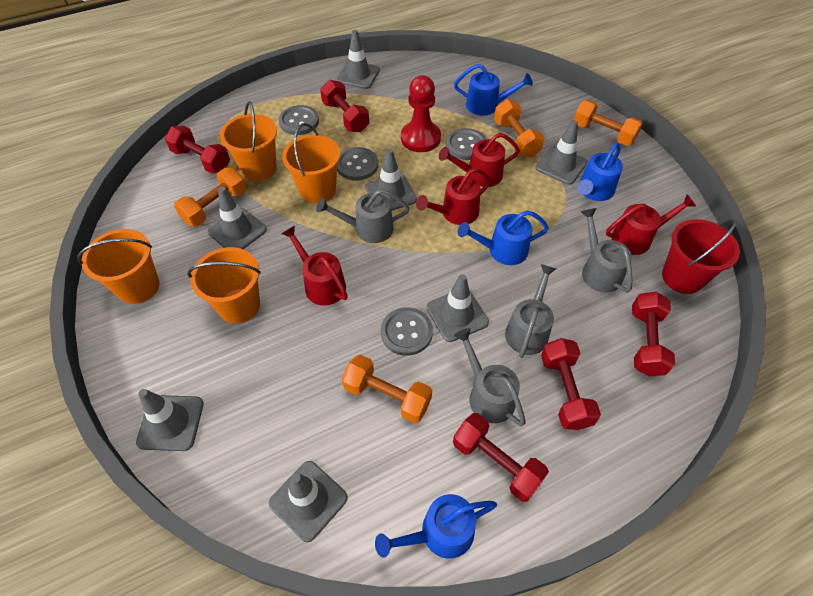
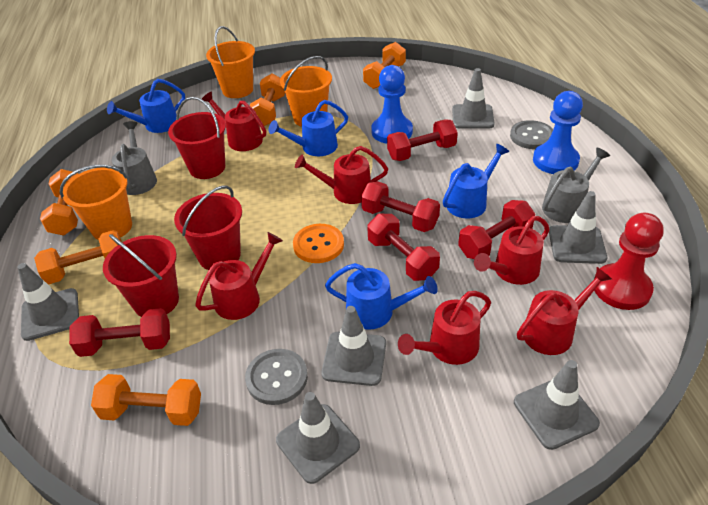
blue pawn: none = 0 -> [371,65,413,143] [533,91,583,174] = 2
grey button: [278,105,319,135] [337,147,378,180] [381,307,433,356] [446,128,487,160] = 4 -> [245,349,308,405] [510,120,553,149] = 2
grey traffic cone: [136,389,204,451] [208,187,267,249] [269,461,348,542] [336,30,380,89] [365,149,417,211] [426,274,489,342] [535,120,588,185] = 7 -> [17,263,79,341] [276,392,360,484] [321,306,386,386] [452,68,495,129] [514,360,600,450] [549,191,607,264] = 6
grey watering can: [316,189,410,243] [454,328,526,427] [505,264,556,358] [581,208,632,293] = 4 -> [112,121,157,195] [542,148,610,223] = 2
orange bucket: [77,229,160,304] [188,247,261,324] [220,101,277,181] [282,123,340,204] = 4 -> [60,165,132,240] [206,26,255,98] [280,56,332,127] = 3
orange button: none = 0 -> [293,224,344,263] = 1
orange dumbbell: [174,168,247,226] [342,355,432,424] [494,99,544,158] [574,100,643,146] = 4 -> [34,230,122,285] [40,169,78,235] [91,374,201,426] [250,74,285,126] [363,42,406,89] = 5
red bucket: [662,219,740,294] = 1 -> [103,234,179,317] [168,97,226,179] [174,186,242,270] = 3
red watering can: [281,226,348,306] [416,168,491,225] [439,133,520,187] [606,194,696,255] = 4 -> [195,232,283,320] [202,91,266,151] [295,146,388,204] [398,291,491,365] [474,216,550,285] [517,267,612,355] = 6

